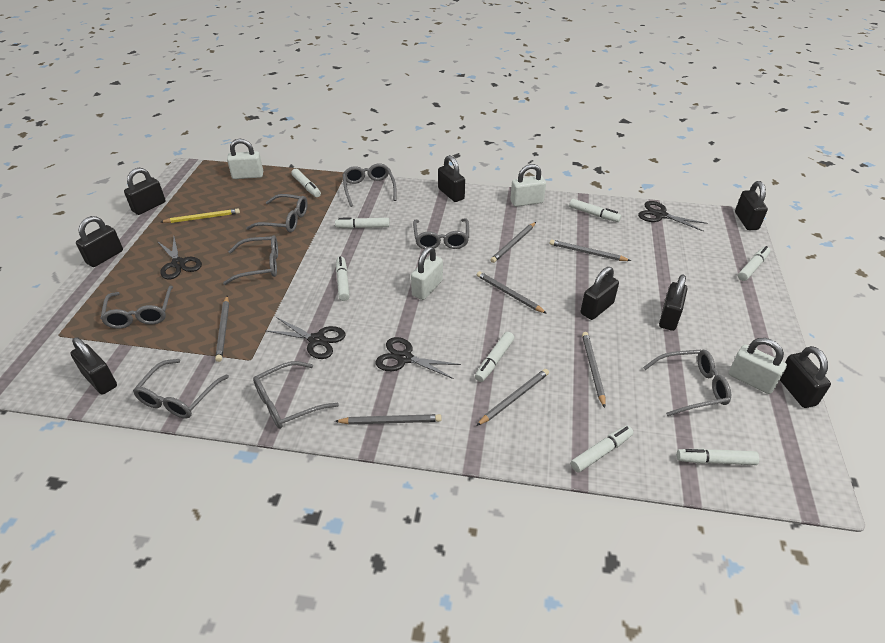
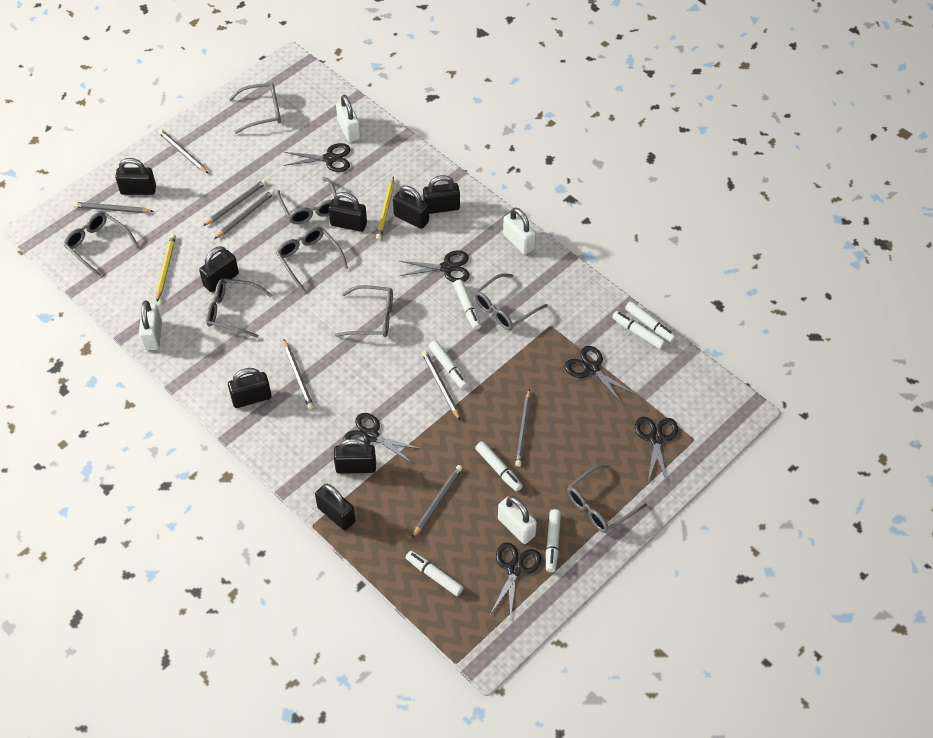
black scissors: [157,237,202,280] [265,317,345,359] [375,337,461,379] [638,201,707,232] = 4 -> [283,143,350,172] [343,413,422,464] [399,250,470,282] [490,543,541,621] [565,346,635,405] [635,417,678,485] = 6
grey pencil: [215,296,229,362] [335,414,441,425] [476,369,549,426] [477,271,547,314] [490,222,536,263] [550,239,631,261] [582,332,605,408] = 7 -> [73,202,154,213] [158,129,209,174] [203,179,267,226] [214,190,275,239] [284,340,314,409] [412,465,462,538] [422,351,460,420] [515,389,531,467] = 8
white marker: [291,169,321,197] [335,217,390,229] [336,256,350,301] [475,332,514,382] [569,199,621,222] [571,425,633,473] [677,448,759,465] [738,246,771,281] = 8 -> [406,551,464,596] [429,340,468,389] [453,280,481,330] [475,441,523,492] [546,509,561,572] [612,311,666,349] [625,301,676,342] = 7
yellow pencil: [161,208,240,223] = 1 -> [156,234,176,301] [376,176,394,240] = 2

